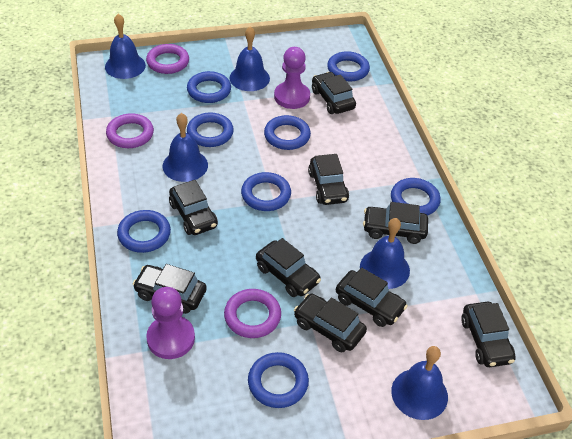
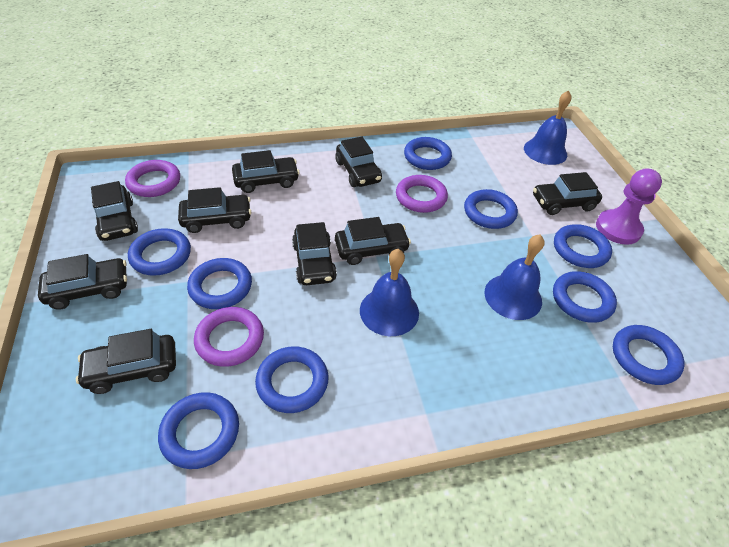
blue bell: [105,14,146,79] [162,113,208,182] [229,26,270,91] [360,218,410,289] [391,346,448,420] = 5 -> [360,249,419,336] [485,234,544,320] [524,90,571,165] = 3
blue ring: [117,210,171,253] [187,71,231,103] [187,112,234,147] [241,172,291,211] [248,352,309,408] [264,115,311,150] [327,51,370,81] [391,178,441,216] = 8 -> [128,228,191,276] [158,392,239,469] [187,258,252,309] [255,346,329,413] [404,137,452,170] [464,189,518,229] [553,271,617,323] [554,224,612,268] [613,325,685,385] = 9
purple pawn: [146,287,195,359] [274,47,310,109] = 2 -> [596,168,662,245] = 1

